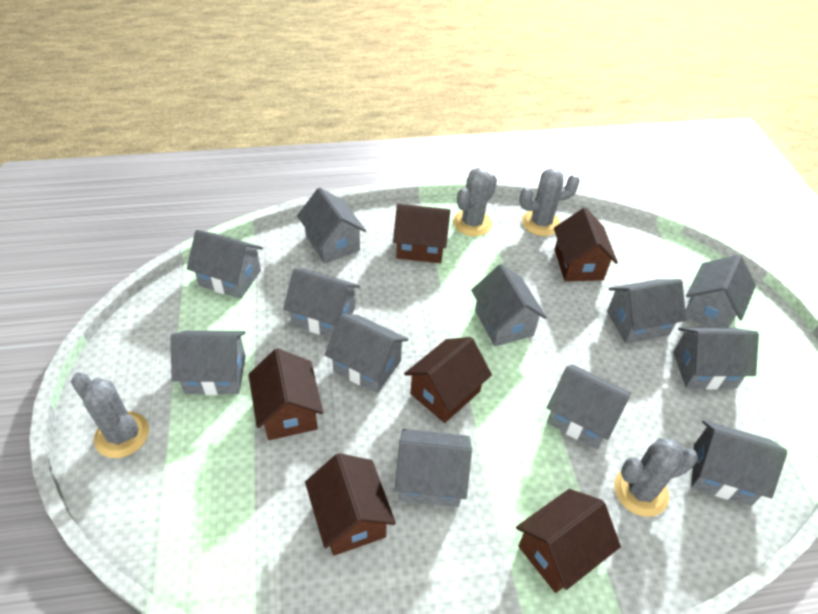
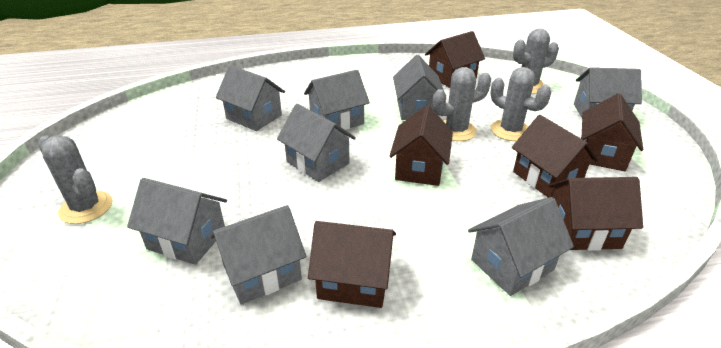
grey house: [171,331,246,395] [187,230,263,299] [283,268,360,337] [297,188,366,263] [325,314,408,393] [395,429,472,507] [471,264,547,346] [547,364,630,449] [607,279,686,344] [673,327,759,389] [685,254,756,328] [691,420,788,506] = 12 -> [127,178,227,265] [210,205,306,304] [216,65,285,131] [277,104,356,182] [304,70,370,130] [393,55,445,120] [468,197,574,296] [574,67,642,118] = 8

